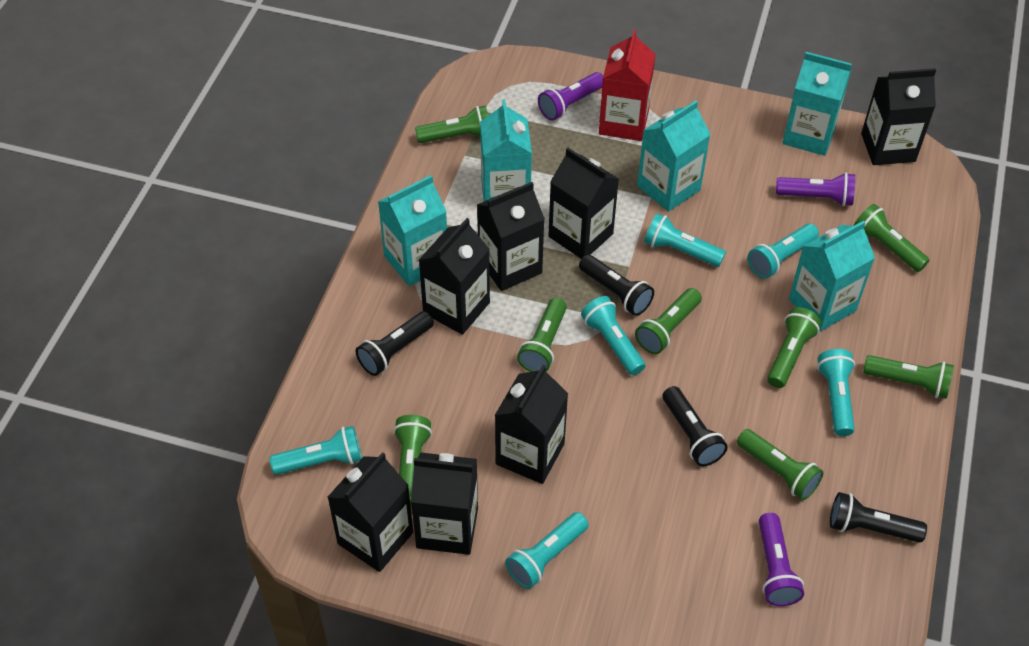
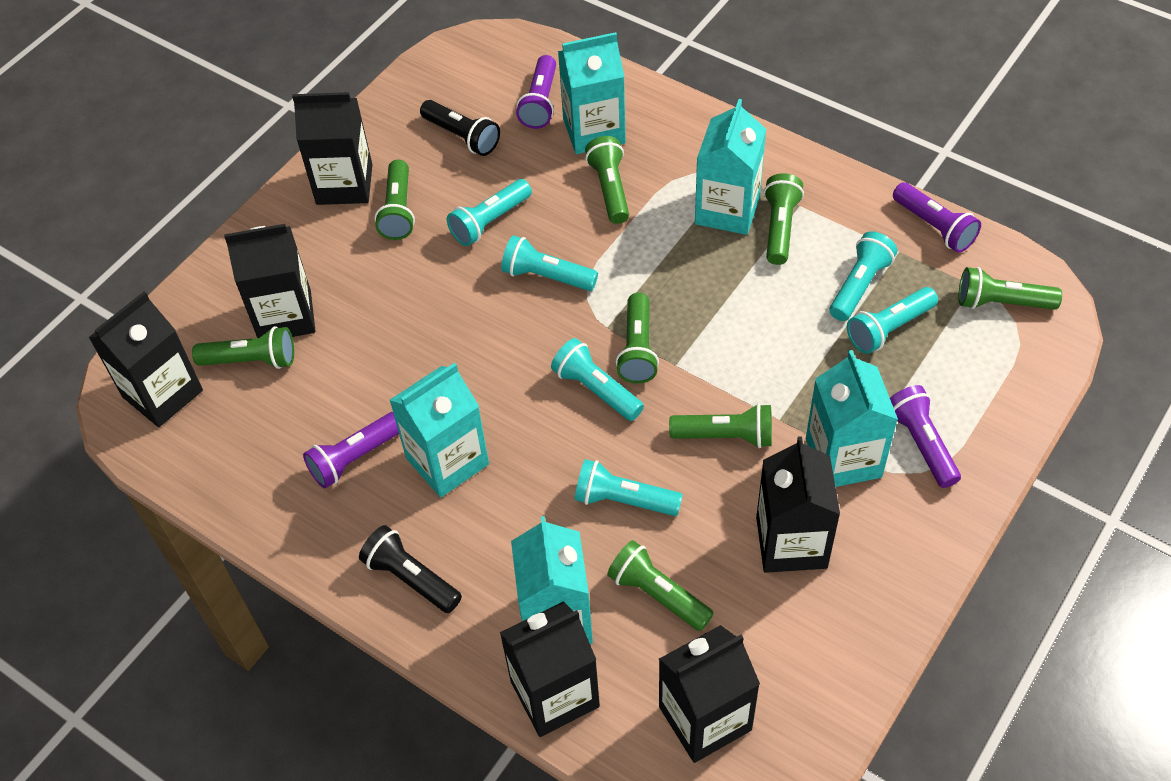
black carton: [328,452,413,572] [411,452,478,555] [419,218,490,335] [477,182,545,291] [495,365,568,484] [548,148,619,259] [861,68,936,165] = 7 -> [88,292,203,427] [224,224,315,338] [292,92,372,205] [500,601,600,737] [659,625,760,763] [756,436,840,573] = 6
black flashlight: [356,311,434,376] [579,255,654,316] [662,386,728,466] [830,492,927,543] = 4 -> [359,525,462,613] [420,100,500,156] = 2
purple flashlight: [538,72,603,121] [759,513,804,606] [776,173,855,206] = 3 -> [303,412,399,488] [516,55,556,129] [890,385,961,488] [893,182,981,253] = 4
red carton: [599,30,656,141] = 1 -> none = 0

